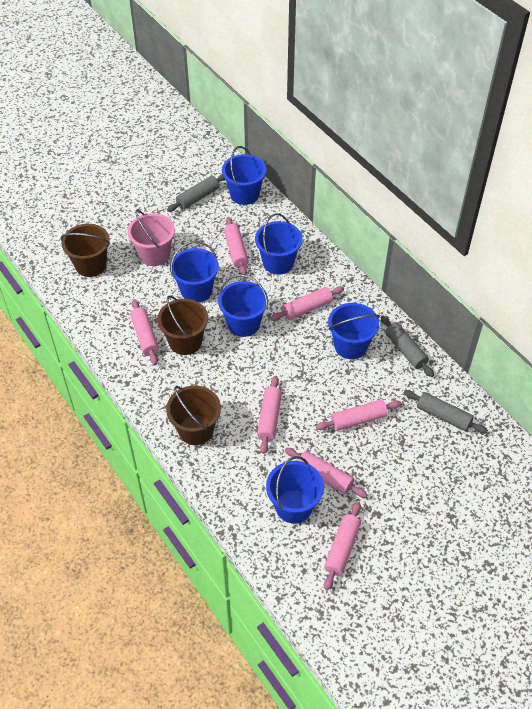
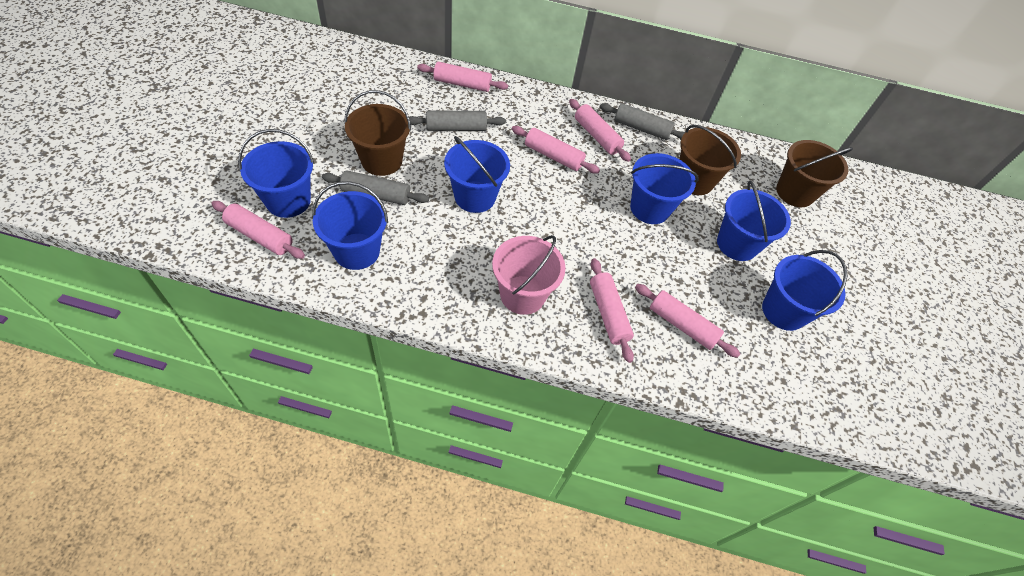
pink rolling pin: [130,299,159,365] [224,217,248,275] [257,376,282,454] [270,286,344,321] [285,448,368,498] [316,400,402,431] [324,502,361,590] = 7 -> [211,201,305,259] [417,62,508,92] [512,126,600,174] [569,99,631,162] [590,258,634,363] [635,284,740,358] = 6

